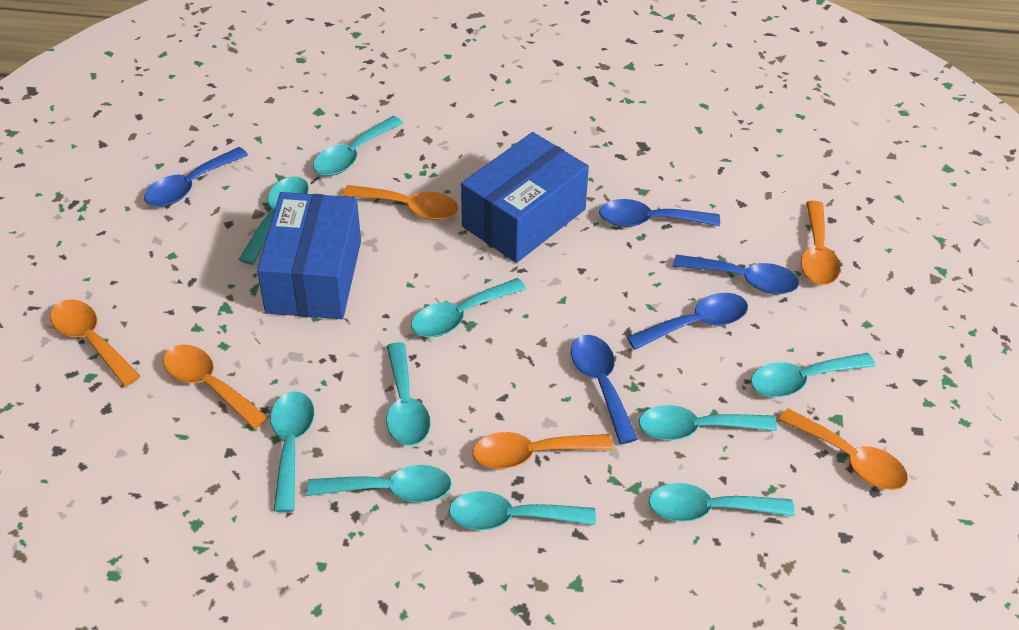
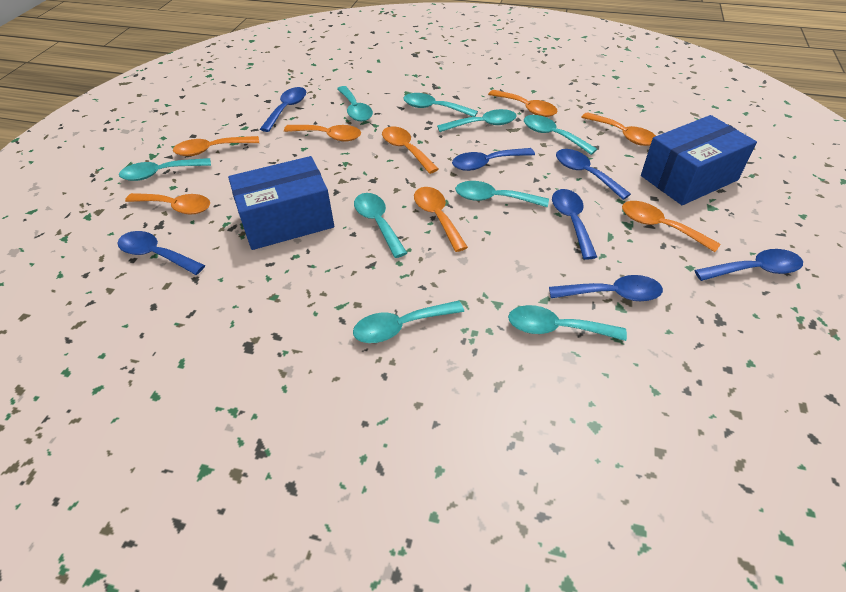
blue spoon: [144,147,248,207] [571,335,638,444] [599,199,720,227] [627,293,748,350] [673,254,799,294] = 5 -> [118,231,205,275] [260,87,306,132] [452,148,535,171] [549,275,663,301] [552,189,597,260] [556,149,631,200] [695,249,803,281] = 7
orange spoon: [50,299,140,386] [163,344,269,429] [342,185,458,220] [472,432,613,469] [778,408,908,490] [801,201,841,285] = 6 -> [125,193,210,215] [173,136,259,156] [284,125,361,142] [382,126,439,174] [414,187,468,252] [488,90,557,117] [581,112,656,146] [622,201,720,252] = 8
turquoise spoon: [238,176,309,265] [270,391,314,512] [307,465,452,503] [313,116,403,176] [387,342,431,446] [411,278,526,337] [449,491,596,530] [639,405,777,440] [649,483,794,522] [751,353,876,397] = 10 -> [119,158,211,181] [337,86,373,122] [353,301,464,343] [354,193,407,258] [403,93,478,117] [437,109,517,132] [455,181,549,207] [508,305,627,341] [524,115,597,155] = 9

